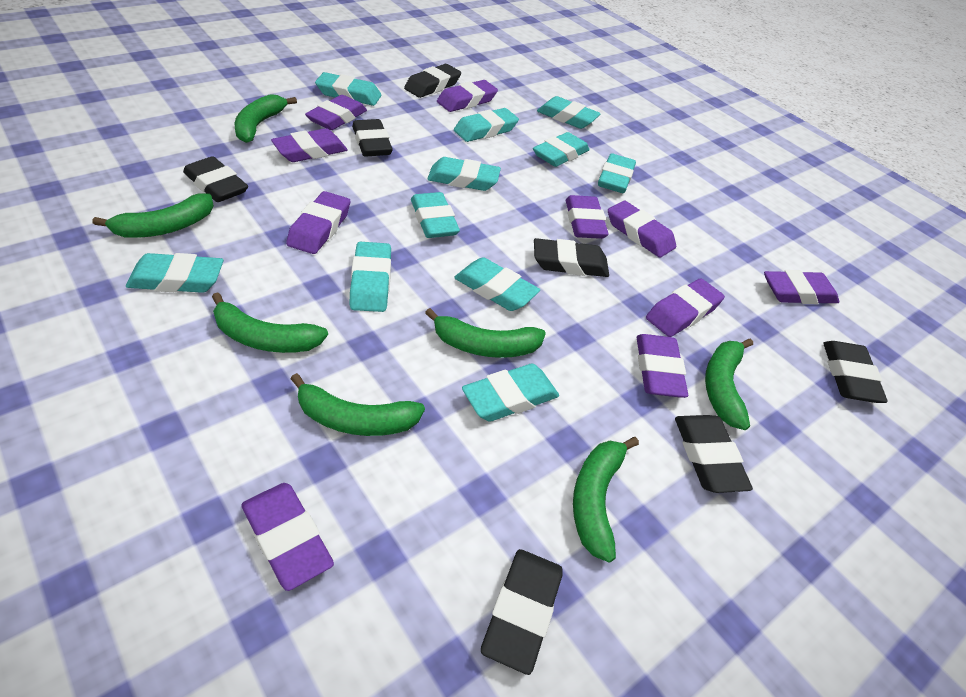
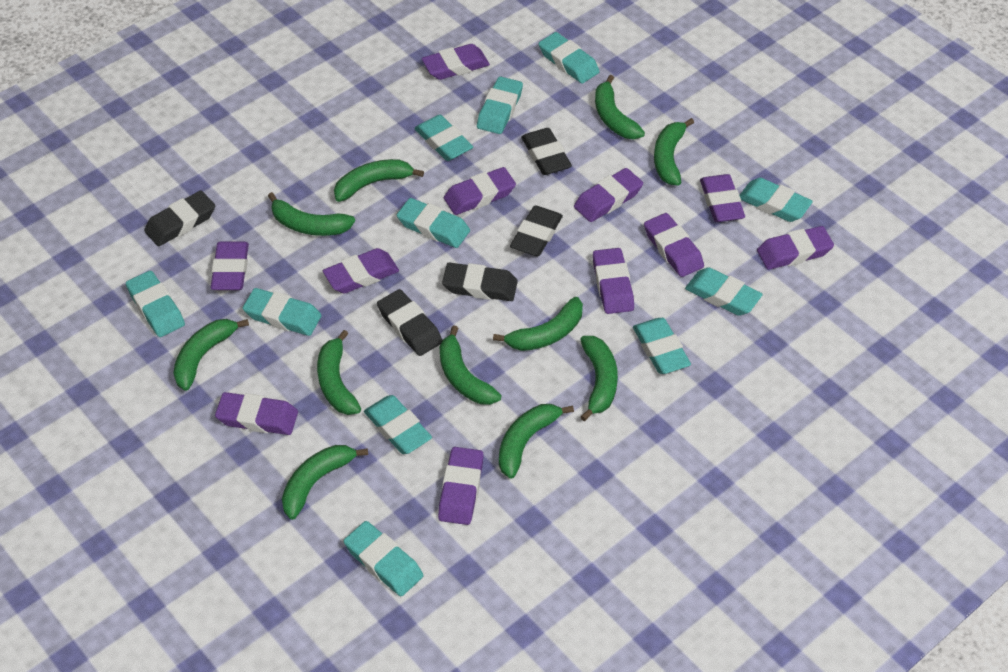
black eraser: [183,156,248,202] [352,119,393,157] [404,64,461,98] [481,549,563,675] [534,238,609,277] [675,415,753,493] [823,341,888,403] = 7 -> [144,191,215,246] [377,289,442,356] [442,263,518,301] [510,205,563,257] [521,128,572,175] = 5
green banana: [93,193,214,238] [212,292,328,353] [235,94,297,143] [291,373,425,436] [425,308,546,358] [573,437,639,562] [705,339,753,430] = 7 -> [173,319,249,391] [268,192,355,236] [282,445,368,520] [317,330,361,415] [334,159,424,202] [439,325,502,405] [493,297,583,351] [499,404,574,479] [580,336,618,421] [595,75,645,139] [654,118,694,186] = 11
purple eraser: [241,483,334,591] [271,128,347,162] [286,191,350,254] [305,95,367,130] [437,80,498,112] [566,195,609,239] [608,201,676,258] [637,334,688,398] [646,278,725,337] [764,270,839,304] = 10 -> [211,241,249,290] [215,392,298,435] [323,248,399,294] [422,44,490,80] [438,447,484,525] [444,167,516,215] [574,168,643,222] [593,248,634,314] [644,213,704,277] [700,174,745,222] [757,226,834,270] = 11

